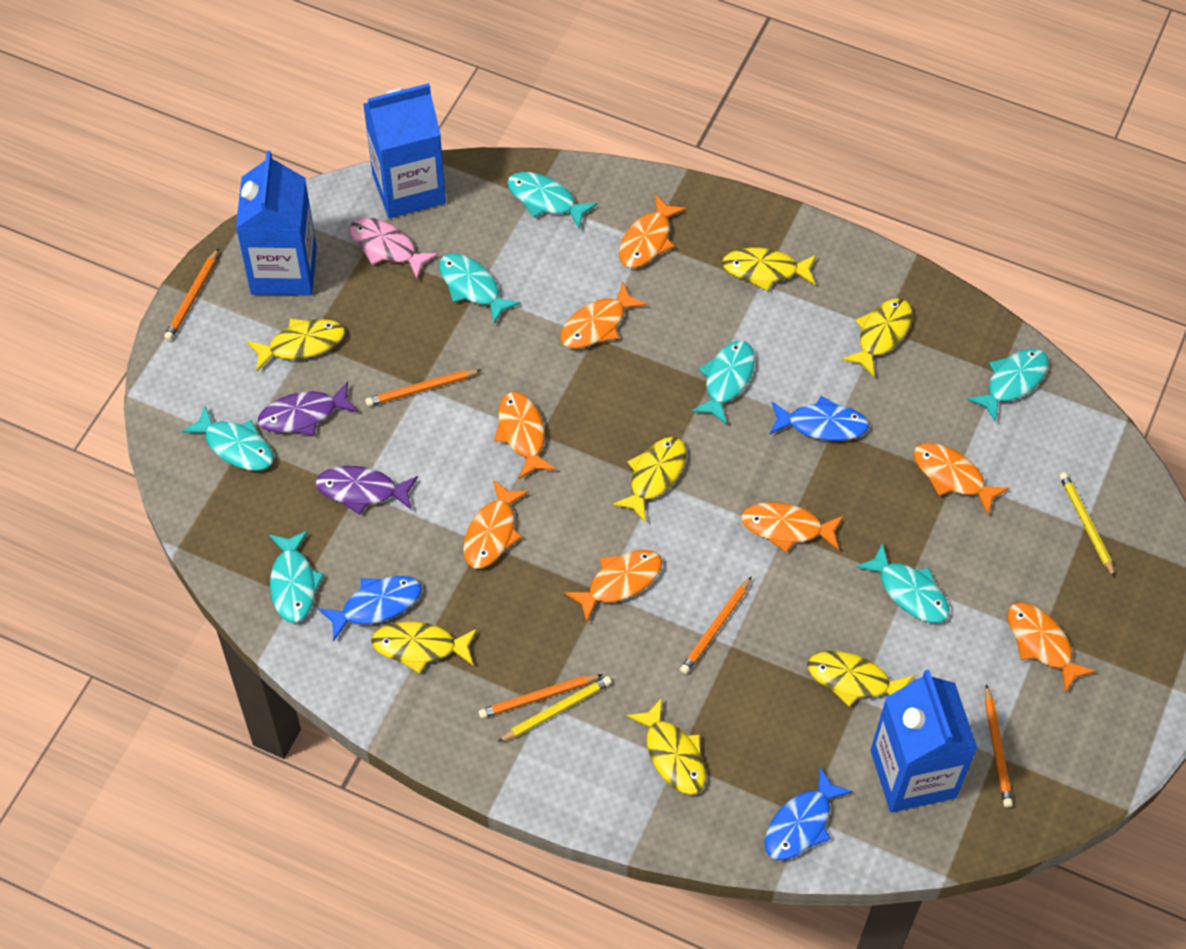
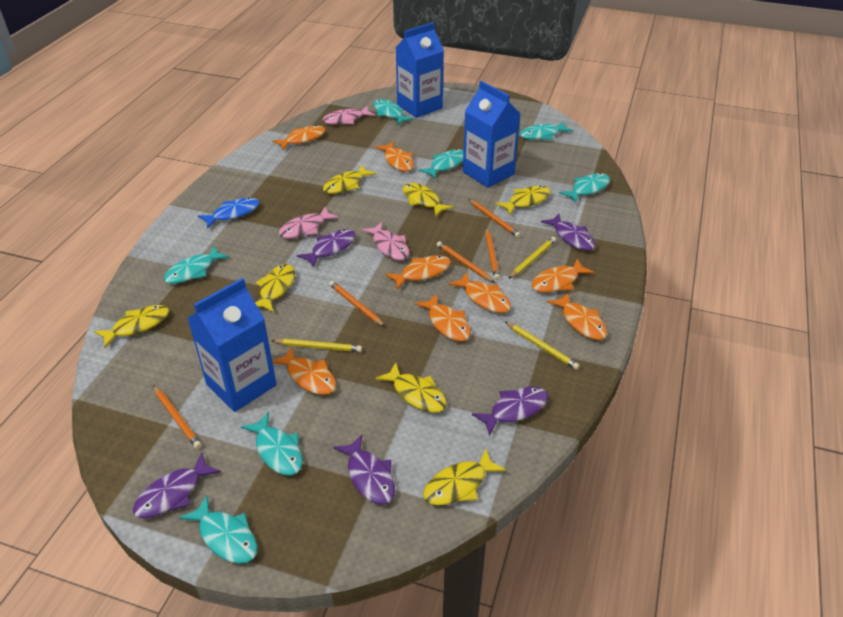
blue fish: [318,576,422,642] [765,767,853,860] [769,396,869,441] = 3 -> [197,198,260,229] = 1
pink fish: [349,218,438,278] = 1 -> [279,207,339,239] [323,106,375,124] [361,222,409,260] = 3
purple fish: [258,381,359,435] [316,466,418,515] = 2 -> [133,452,221,518] [297,229,356,268] [333,435,395,505] [472,386,548,436] [541,214,596,251] = 5
yellow pencil: [497,676,612,742] [1059,472,1115,577] = 2 -> [271,339,362,352] [505,322,580,370] [509,237,556,279] = 3

